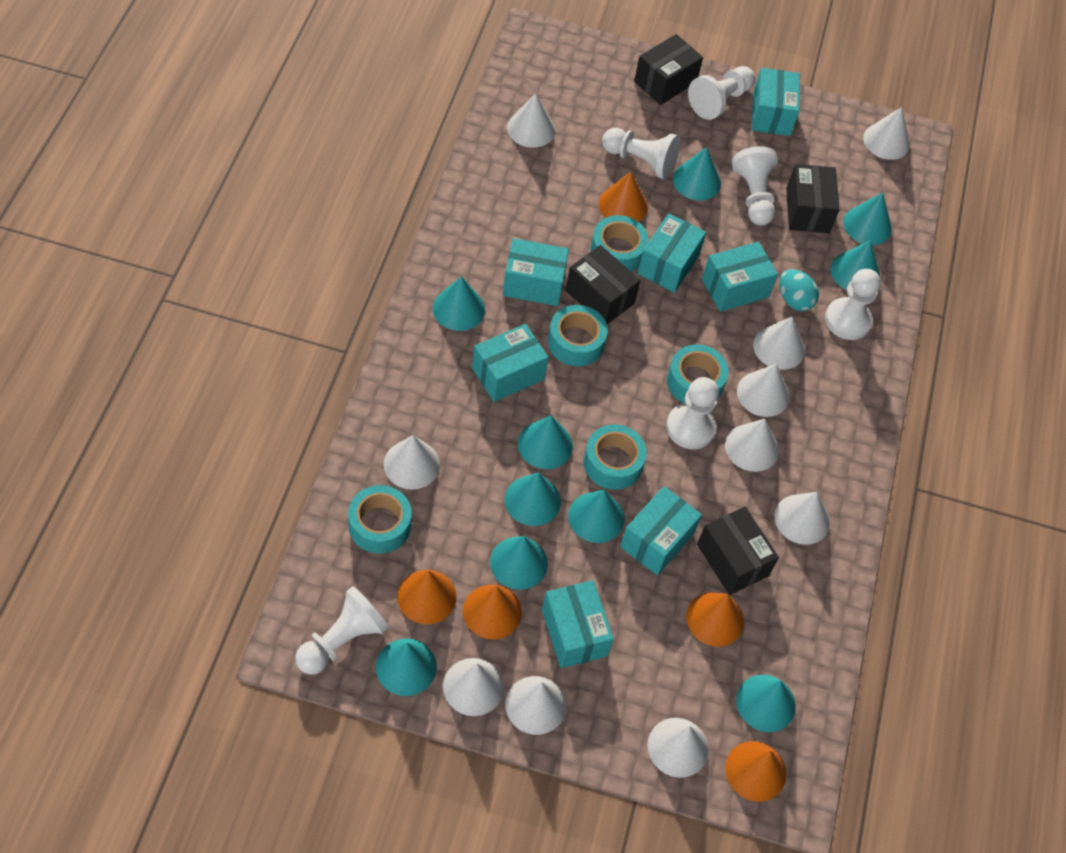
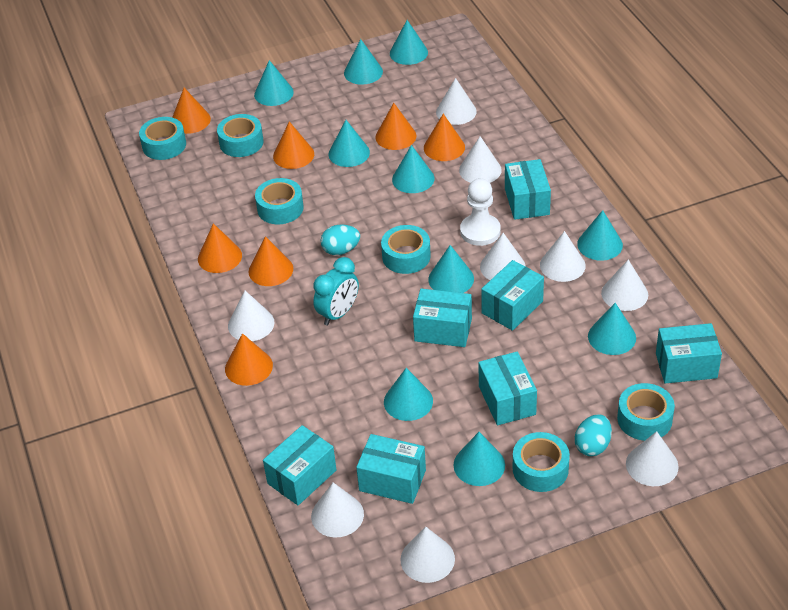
black box: [566,245,641,324] [634,34,703,105] [697,507,779,595] [786,164,840,233] = 4 -> none = 0
orange cone: [397,570,456,624] [463,584,522,639] [599,172,648,222] [686,592,744,647] [725,741,786,802] = 5 -> [172,88,211,134] [198,223,242,273] [225,333,273,386] [248,236,293,286] [273,122,314,169] [375,103,416,150] [424,114,465,161] = 7
turquoise clock: none = 0 -> [313,257,359,325] = 1
turquoise egg: [779,269,819,311] = 1 -> [321,224,360,255] [575,414,612,456] = 2
turquoise tape: [348,485,412,553] [548,305,608,366] [584,424,647,490] [590,215,648,272] [667,344,728,403] = 5 -> [139,117,186,160] [217,114,264,157] [255,178,304,224] [381,225,431,274] [513,432,570,492] [617,383,675,441] = 6
white cone: [384,435,440,489] [443,658,504,716] [505,676,566,735] [507,94,555,148] [648,718,709,778] [725,419,779,472] [737,364,790,417] [753,317,805,370] [775,492,830,545] [863,107,910,160] = 10 -> [228,291,274,341] [311,482,364,538] [401,527,455,583] [436,78,477,125] [459,136,502,183] [480,233,526,280] [540,231,586,282] [601,260,648,311] [626,431,679,486] = 9
white pawn: [295,586,389,675] [602,128,680,179] [666,377,719,449] [688,66,755,120] [732,146,778,226] [825,269,881,340] = 6 -> [460,178,501,246] = 1

